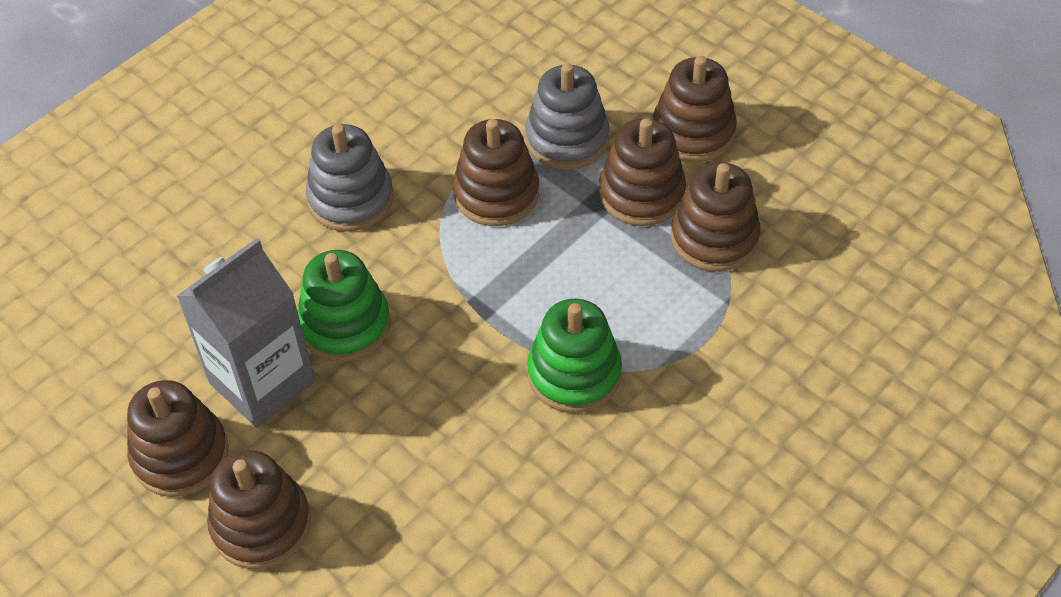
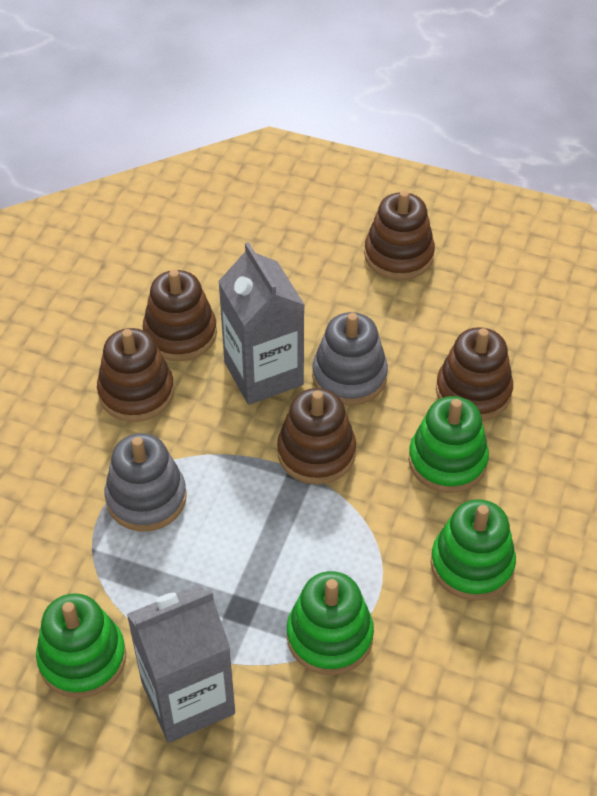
brown stacking toy: [127,380,229,497] [207,450,311,569] [453,119,539,226] [599,118,686,226] [653,56,737,162] [671,162,761,272] = 6 -> [97,328,174,422] [143,270,217,361] [277,388,356,485] [364,190,435,280] [436,327,513,421] = 5
green stacking toy: [298,250,390,362] [527,298,622,413] = 2 -> [36,593,126,698] [287,571,374,675] [408,396,489,493] [431,499,516,601] = 4
grey carton: [177,238,315,428] = 1 -> [127,585,235,743] [218,242,305,405] = 2

